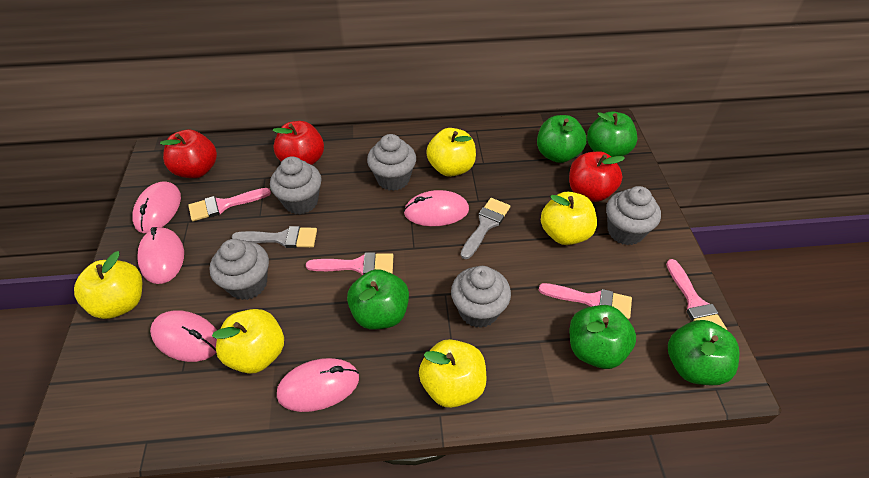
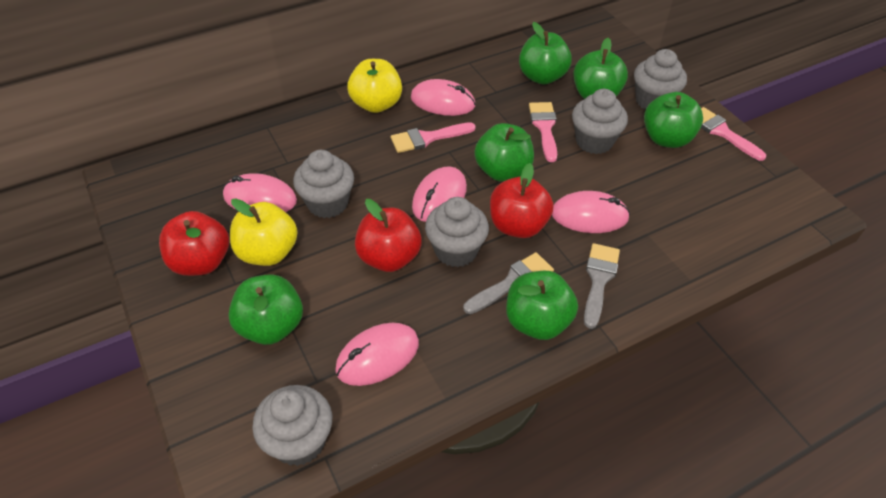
green apple: [347,269,409,329] [537,115,587,163] [570,305,636,369] [587,111,638,157] [668,320,739,385] = 5 -> [228,274,303,345] [474,123,534,182] [506,271,578,340] [519,22,572,85] [573,38,628,99] [644,92,703,148] = 6
pink brush: [188,188,271,221] [306,252,393,275] [539,283,632,319] [666,259,727,330] = 4 -> [391,122,476,153] [529,102,557,162] [701,107,766,161] = 3
yellow apple: [74,251,142,319] [212,309,284,374] [419,339,487,408] [426,128,476,177] [541,192,597,245] = 5 -> [230,198,297,266] [347,59,402,113] = 2

